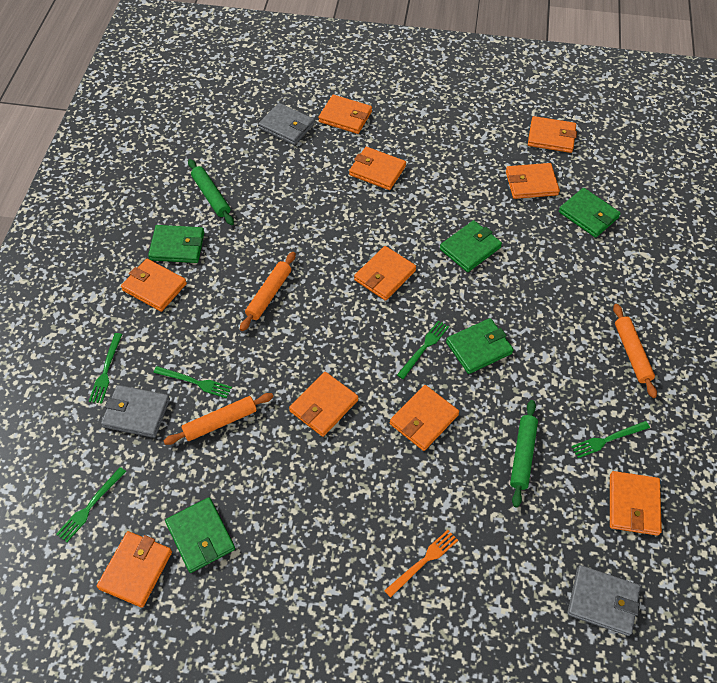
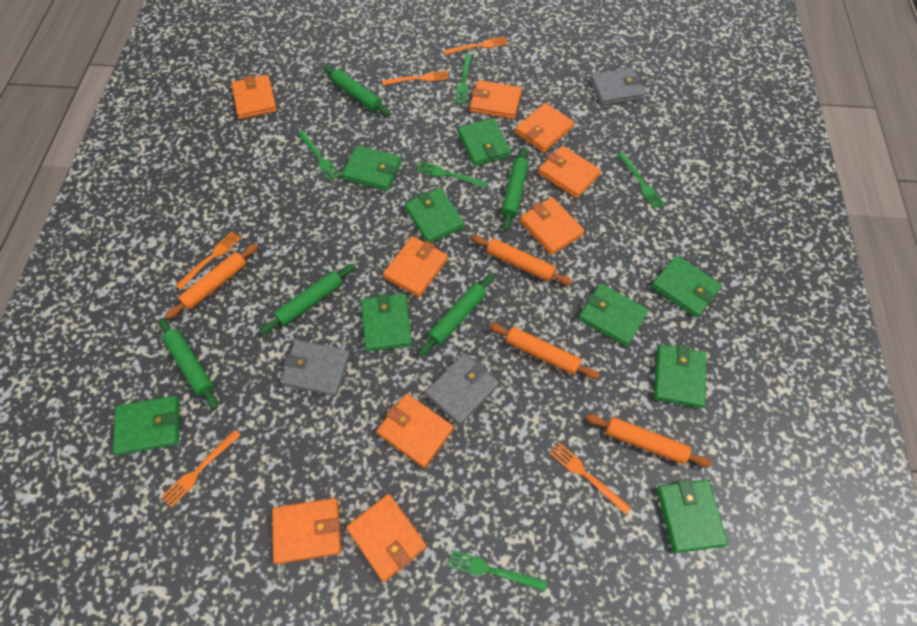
green rolling pin: [188,159,234,225] [510,400,538,508] = 2 -> [159,318,218,409] [260,264,355,334] [323,66,390,116] [418,274,494,357] [502,147,528,231] = 5
green wallet: [148,225,204,263] [165,498,235,573] [440,220,502,272] [446,318,514,374] [559,188,621,238] = 5 -> [113,396,179,455] [342,146,402,191] [361,293,412,352] [405,188,465,243] [458,118,511,166] [578,283,649,347] [651,255,722,318] [654,344,707,408] [657,479,728,553] = 9
orange fork: [384,530,458,598] = 1 -> [161,430,241,508] [175,231,241,290] [382,71,449,85] [444,37,508,55] [550,442,631,515] = 5
orange rolling pin: [164,393,274,445] [240,252,296,331] [613,304,657,398] = 3 -> [165,244,258,319] [472,235,572,285] [489,323,599,379] [586,414,712,467] = 4
orange wallet: [97,531,172,608] [121,259,187,312] [289,372,358,437] [318,95,372,134] [349,147,406,190] [354,246,416,301] [390,385,459,451] [506,163,560,199] [528,116,577,153] [610,471,662,536] = 10 -> [231,75,277,119] [272,498,341,564] [346,494,427,582] [377,393,454,468] [383,236,448,297] [470,80,522,119] [515,103,574,152] [520,197,585,255] [538,146,601,198] = 9

